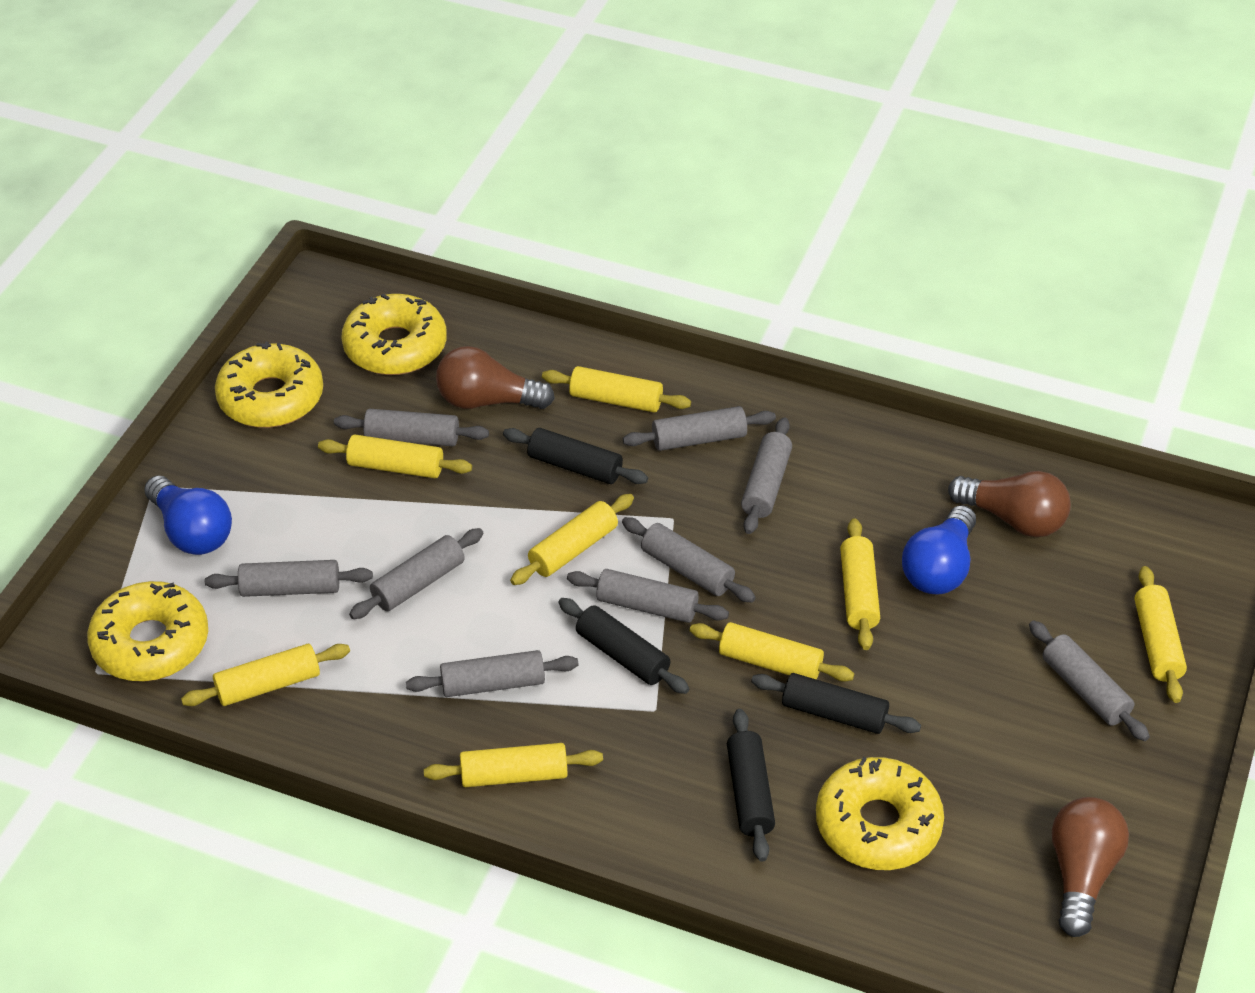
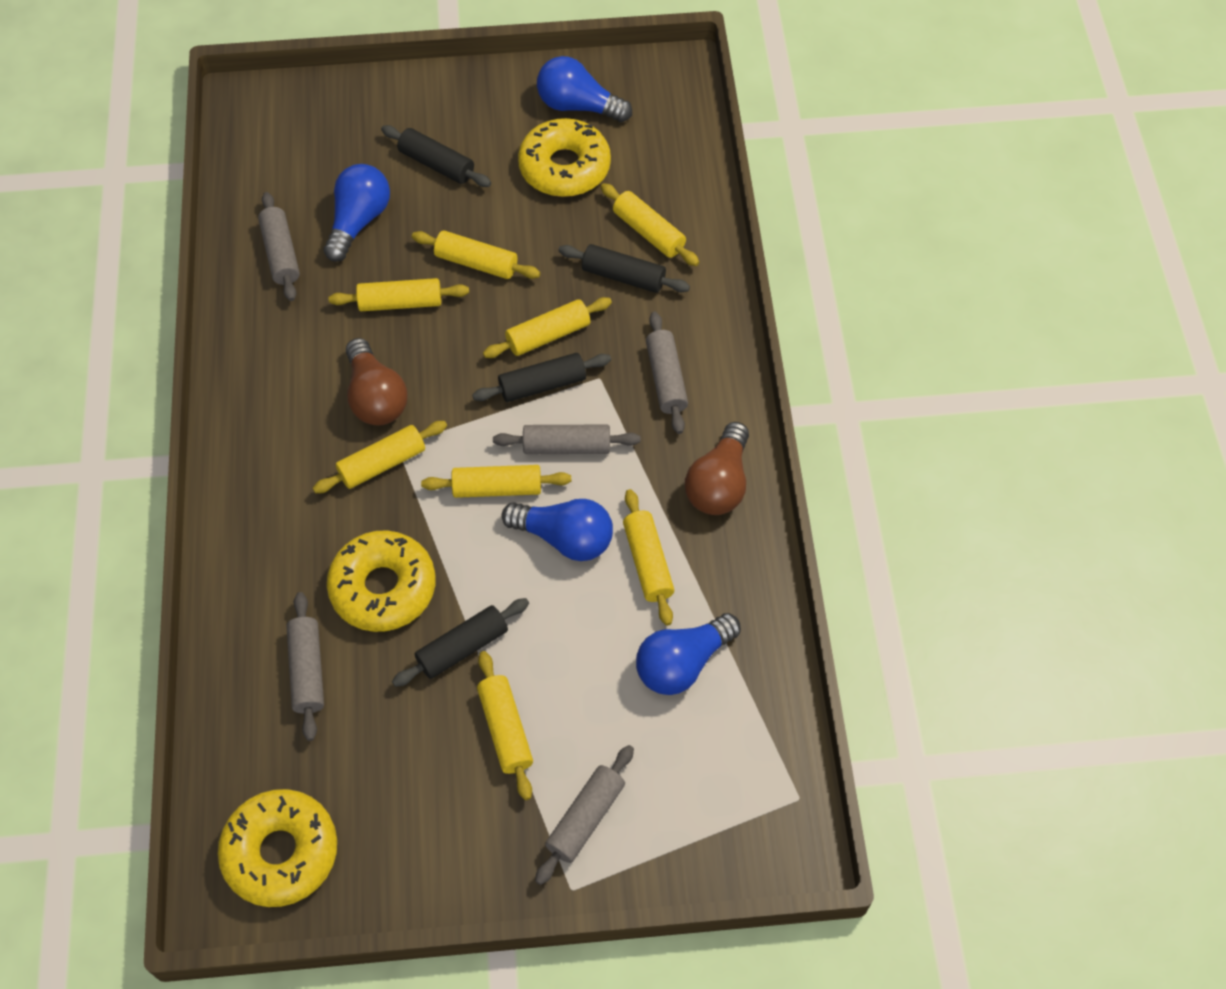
blue light bulb: [144,476,232,555] [902,505,976,595] = 2 -> [323,164,390,262] [502,499,613,561] [537,56,632,122] [636,613,741,695] = 4
brown light bulb: [436,346,555,409] [948,471,1071,537] [1052,797,1129,937] = 3 -> [346,338,408,426] [685,422,749,515] = 2
grey rolling pin: [205,560,373,597] [334,409,489,446] [349,528,483,619] [406,650,578,697] [567,569,729,623] [622,517,756,602] [623,406,776,451] [741,418,792,534] [1029,620,1150,741] = 9 -> [258,192,300,301] [286,592,324,741] [493,425,641,454] [535,745,634,885] [646,312,688,434] = 5
yellow donut: [87,581,208,681] [215,342,323,428] [341,294,447,375] [816,757,944,870] = 4 -> [218,789,337,907] [327,530,436,632] [518,118,611,197] = 3

